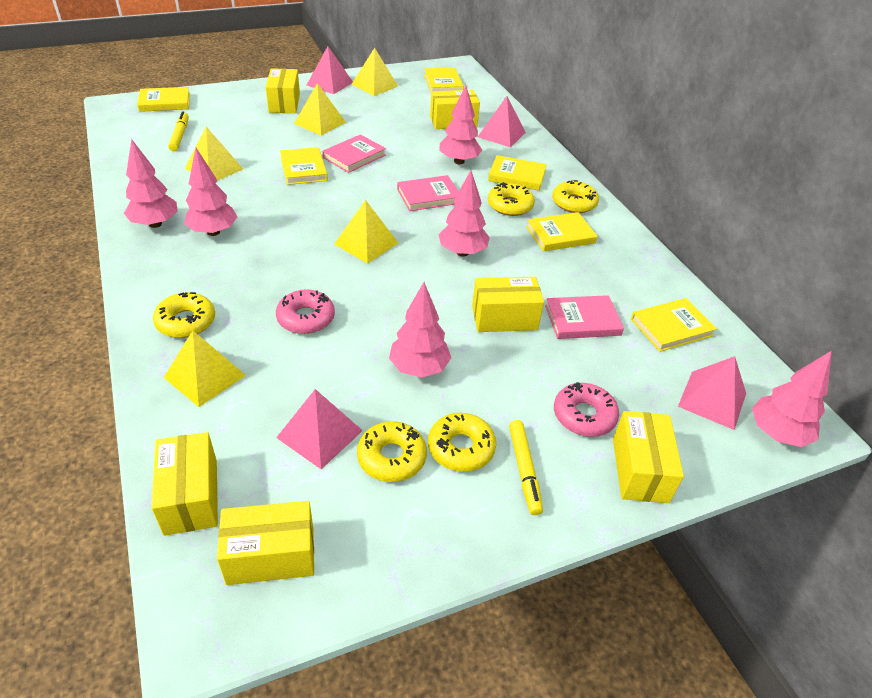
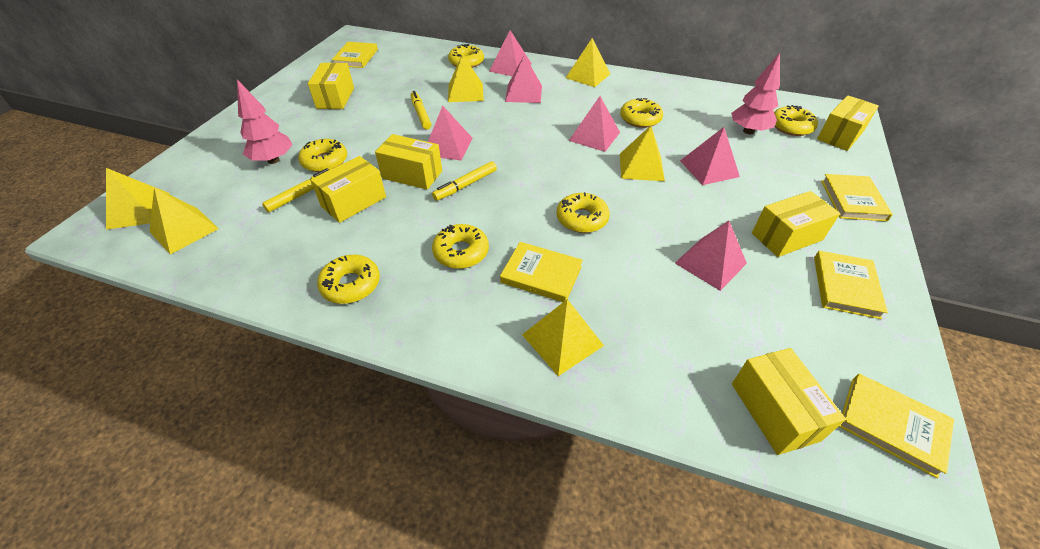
pink book: [322,134,386,173] [397,175,459,211] [545,295,624,339] = 3 -> none = 0
pink donut: [276,289,335,334] [554,382,619,437] = 2 -> none = 0
pink pyramid: [276,389,363,469] [307,46,353,94] [478,96,526,148] [678,356,746,430] = 4 -> [428,105,472,161] [489,30,532,76] [505,55,542,103] [569,96,620,152] [675,221,747,291] [680,127,740,185] = 6
pink tree: [124,139,178,228] [184,148,237,236] [389,282,451,378] [438,170,490,257] [439,85,482,164] [752,351,832,447] = 6 -> [237,79,293,164] [731,53,780,134] = 2
yellow book: [137,87,190,112] [280,147,328,185] [424,68,464,92] [488,155,547,190] [526,212,597,251] [631,298,717,352] = 6 -> [332,42,378,68] [500,242,583,302] [814,251,888,319] [821,174,893,221] [838,373,954,478] = 5
yellow donut: [153,292,215,338] [357,421,427,482] [428,413,496,472] [488,182,535,216] [552,180,599,213] = 5 -> [298,139,347,172] [317,255,380,304] [432,224,489,269] [448,44,484,68] [556,192,610,233] [620,98,663,128] [774,105,818,136] = 7
yellow marker: [168,111,189,151] [509,420,543,515] = 2 -> [262,168,331,212] [411,91,431,130] [432,161,497,201] = 3
yellow pyramid: [164,331,246,407] [185,127,243,181] [294,83,346,136] [334,200,398,264] [351,48,398,96] = 5 -> [106,168,169,230] [149,187,219,254] [448,54,484,102] [522,299,604,376] [566,38,610,87] [620,126,665,181] = 6

